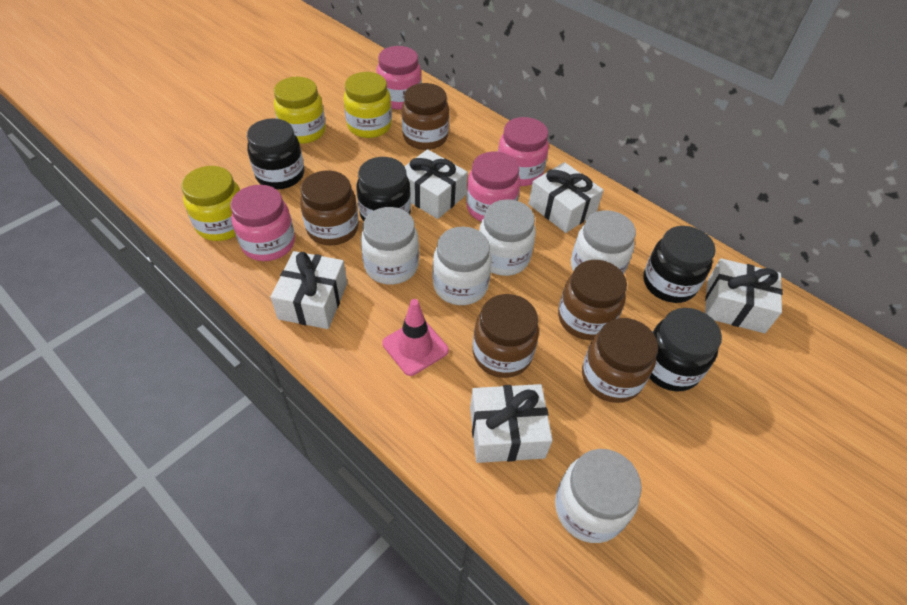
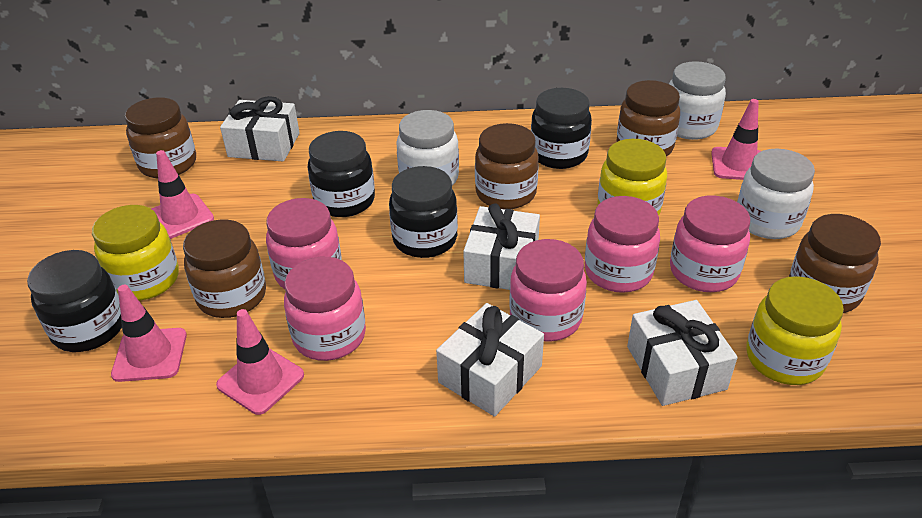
pink jar: [230,185,295,261] [377,46,422,110] [466,151,520,221] [498,117,549,186] = 4 -> [266,198,342,289] [284,257,366,361] [509,239,587,341] [585,196,660,293] [670,196,750,292] = 5
pink traffic cone: [382,299,449,376] = 1 -> [111,285,187,382] [151,150,214,239] [216,309,304,415] [711,99,761,180] = 4
white gift: [270,251,347,329] [405,149,468,219] [470,384,553,463] [529,162,604,233] [705,258,783,333] = 5 -> [220,96,300,161] [436,303,544,417] [463,203,540,290] [627,300,738,406] = 4
white jar: [361,207,419,285] [433,227,492,305] [479,199,536,276] [555,449,642,543] [571,210,636,274] = 5 -> [396,110,459,186] [669,61,726,140] [737,149,815,239] = 3

